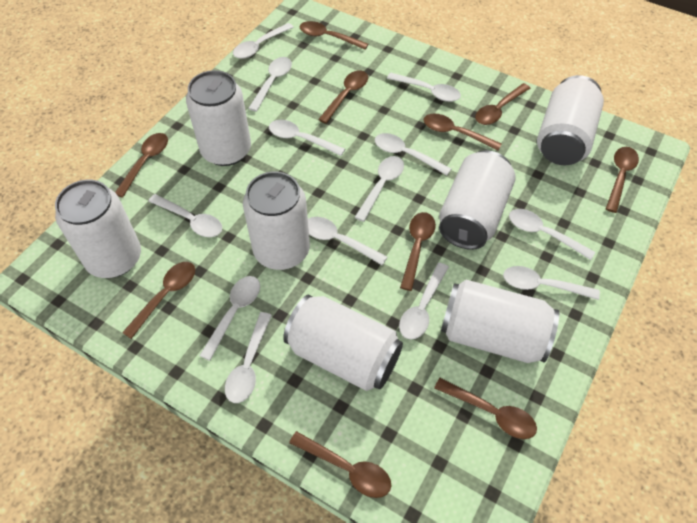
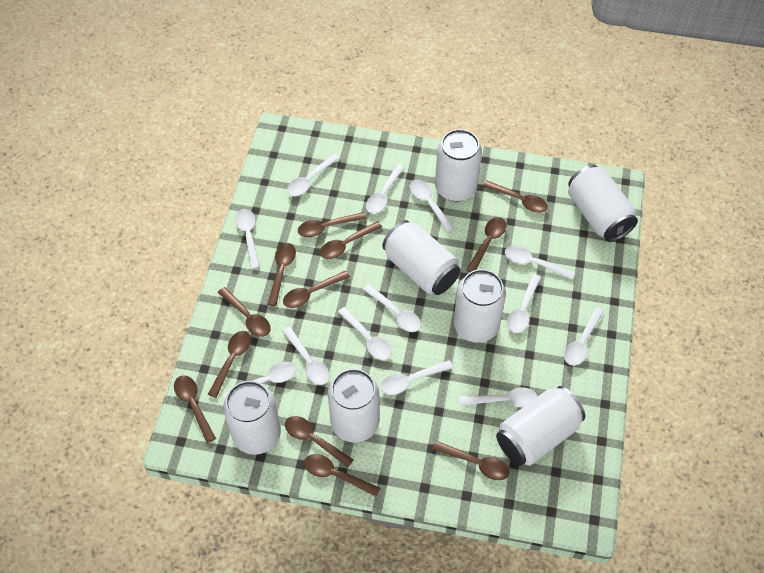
brown spoon: [115,133,168,198] [122,262,195,339] [289,431,391,498] [300,21,368,50] [318,70,368,124] [400,212,436,291] [424,114,502,150] [434,378,537,439] [475,83,530,125] [606,147,639,213] = 10 -> [174,375,216,443] [208,331,251,398] [218,287,271,337] [267,243,296,306] [283,271,350,308] [285,416,353,468] [298,212,366,237] [304,454,380,497] [320,221,382,259] [432,441,510,480] [466,217,506,272] [483,180,548,213] = 12

